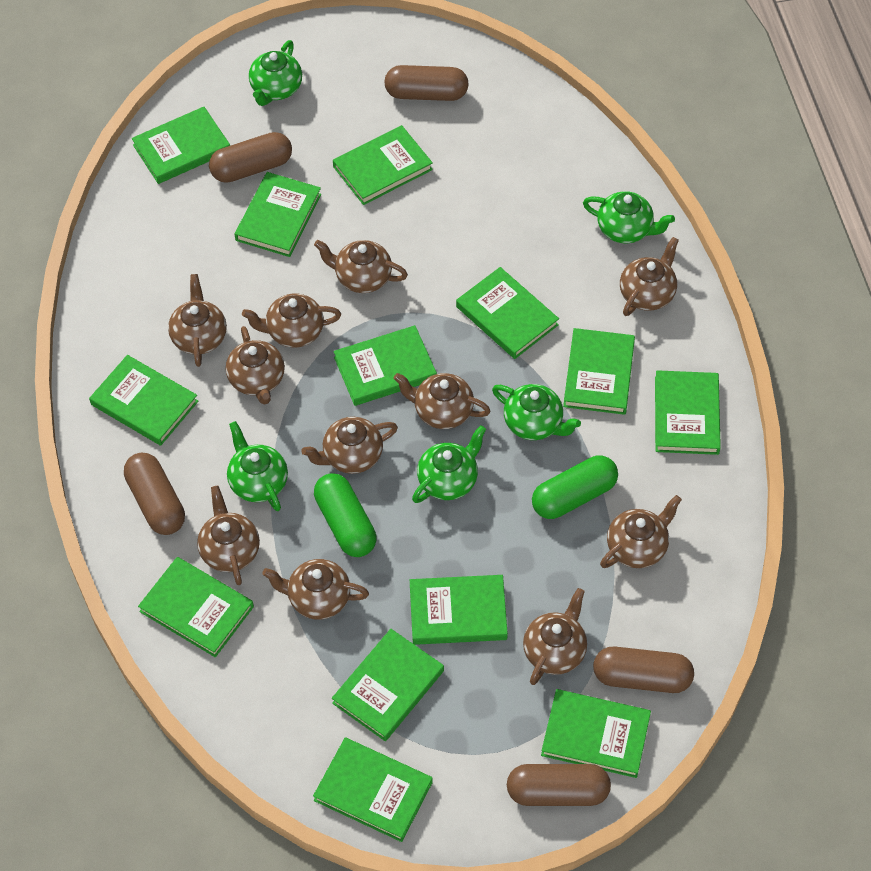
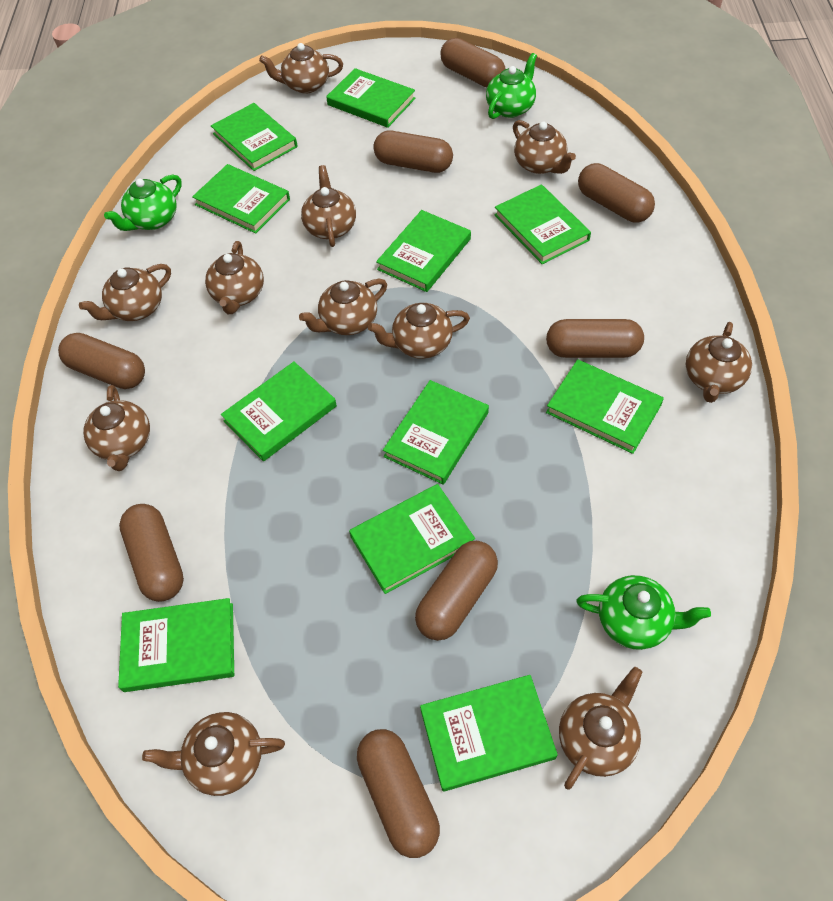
brown capsule: [124,453,185,535] [209,132,292,183] [384,65,469,101] [507,764,611,806] [593,647,694,693] = 5 -> [58,333,145,389] [119,504,184,602] [357,729,440,858] [373,131,453,173] [415,541,498,641] [440,38,505,87] [546,319,644,358] [578,163,655,223] = 8
green book: [89,355,198,446] [132,107,230,184] [138,557,254,657] [235,172,321,257] [313,738,433,842] [332,629,444,741] [333,125,433,205] [334,325,437,406] [410,575,508,645] [456,267,559,359] [541,689,651,778] [563,328,635,415] [655,370,721,455] = 13 -> [118,598,234,692] [192,164,290,234] [211,103,298,171] [221,362,337,461] [326,68,415,128] [349,484,475,594] [376,210,471,292] [383,380,489,485] [420,675,558,792] [495,184,591,264] [546,359,664,454] = 11
green capsule: [314,473,377,557] [532,455,618,519] = 2 -> none = 0
green teapot: [227,421,288,511] [249,40,302,106] [412,425,486,503] [492,384,581,440] [583,191,675,244] = 5 -> [104,174,182,231] [486,53,537,119] [576,575,711,650] = 3

